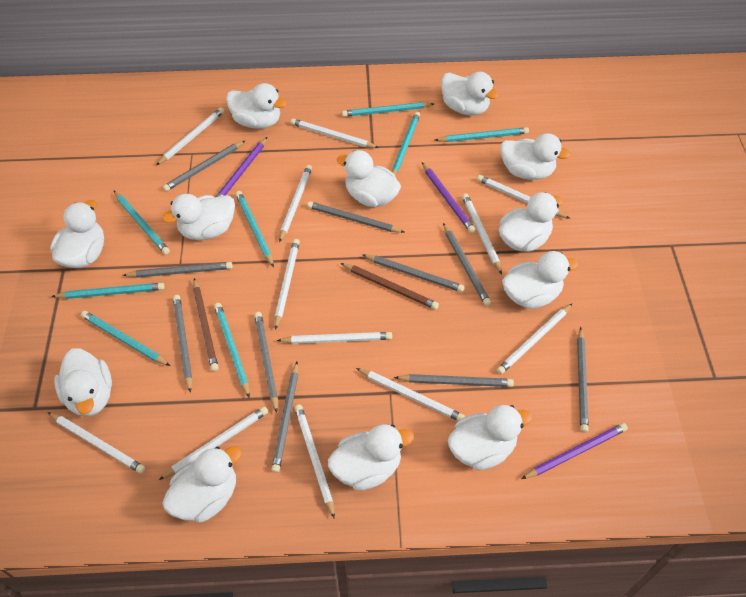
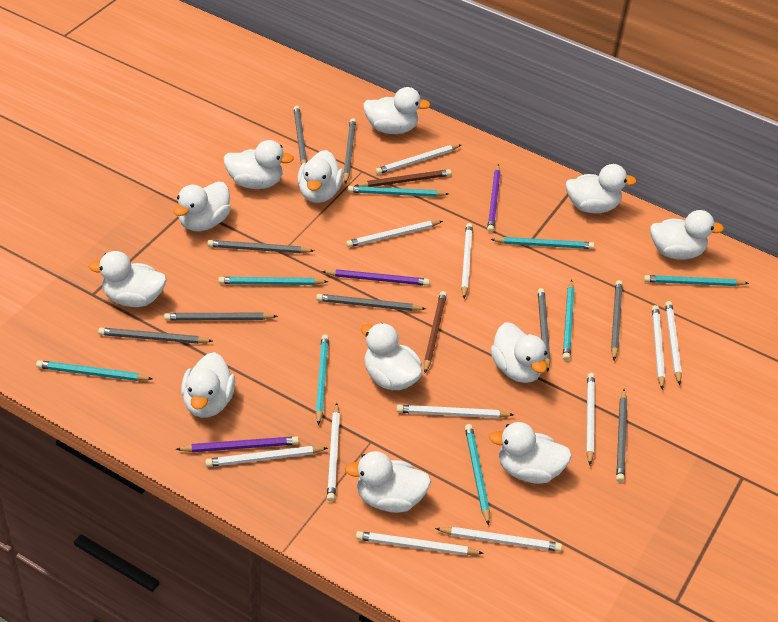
grey pencil: [123,262,233,278] [163,140,246,191] [173,295,192,393] [254,312,278,413] [271,362,298,473] [307,201,404,233] [363,255,464,292] [394,374,514,387] [443,223,491,306] [577,327,589,433] = 10 -> [98,328,212,344] [164,312,278,321] [207,240,314,253] [294,106,307,165] [316,294,426,311] [343,118,356,184] [538,288,550,372] [611,280,623,360] [616,389,627,482] = 9
white pencil: [47,412,145,474] [156,107,224,165] [159,406,268,480] [275,239,300,330] [277,332,392,344] [279,165,312,243] [291,118,379,148] [294,404,335,519] [356,368,465,421] [462,193,502,274] [477,175,570,219] [497,303,573,374] = 12 -> [205,446,328,467] [327,403,340,502] [346,221,443,247] [356,531,484,555] [375,145,461,174] [396,405,514,418] [435,527,562,552] [461,223,473,298] [586,373,595,465] [652,305,665,390] [665,301,682,385] = 11

